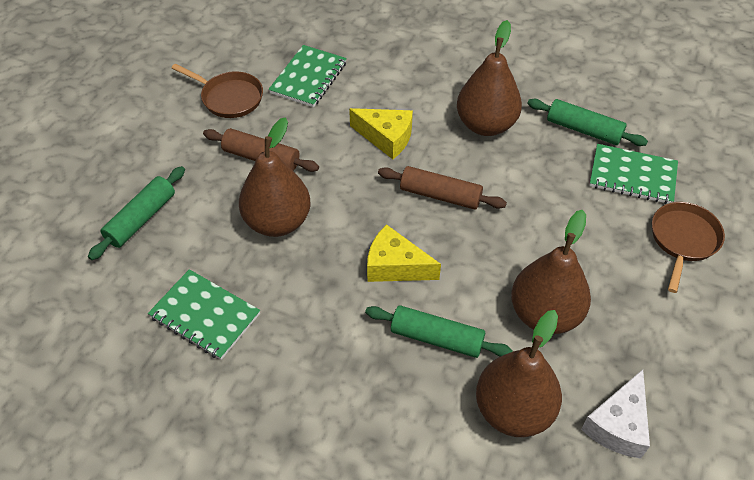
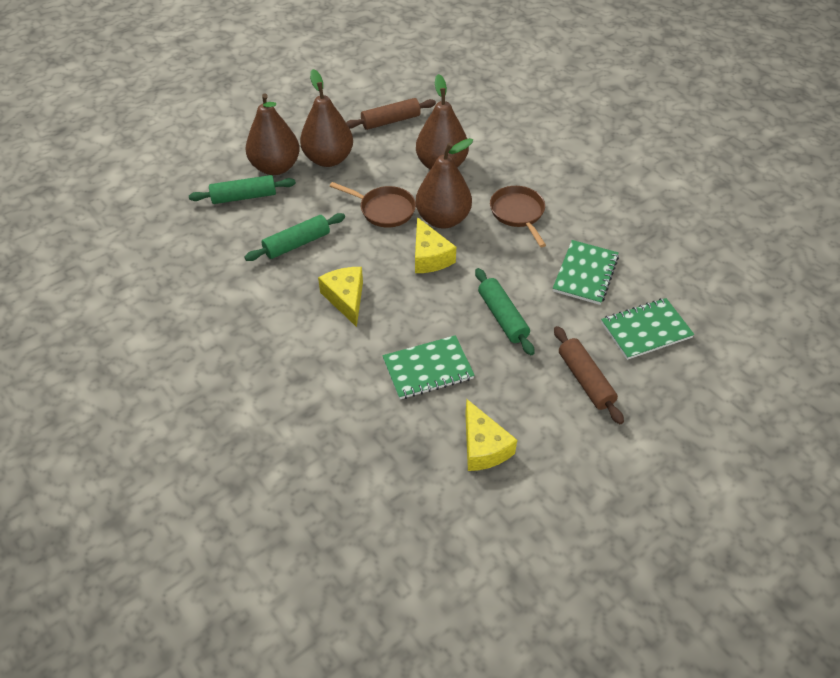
white cheese: [581,369,650,459] = 1 -> none = 0
yellow cheese: [349,108,413,159] [367,224,441,282] = 2 -> [318,267,363,327] [415,217,456,273] [465,399,517,471] = 3

